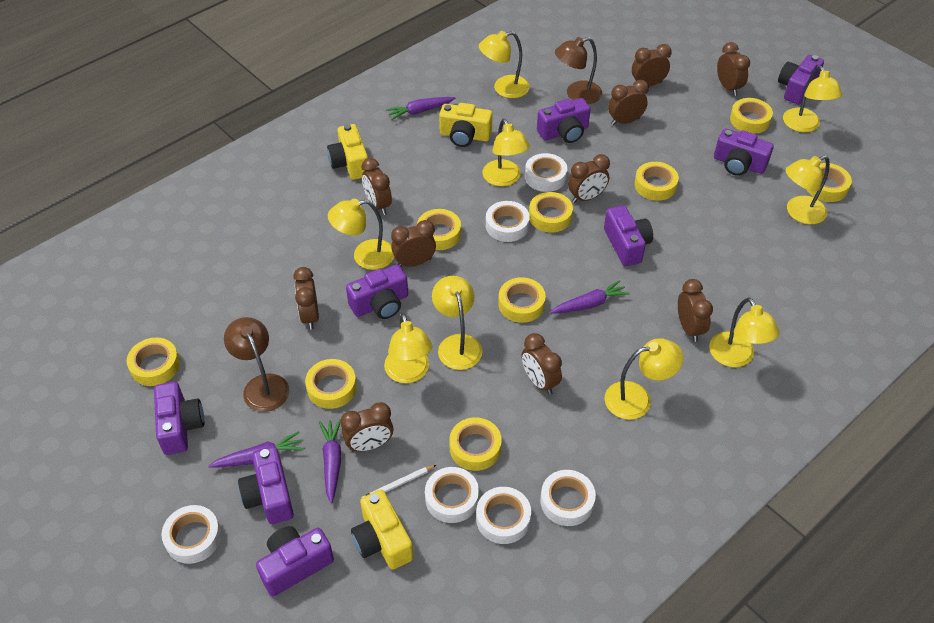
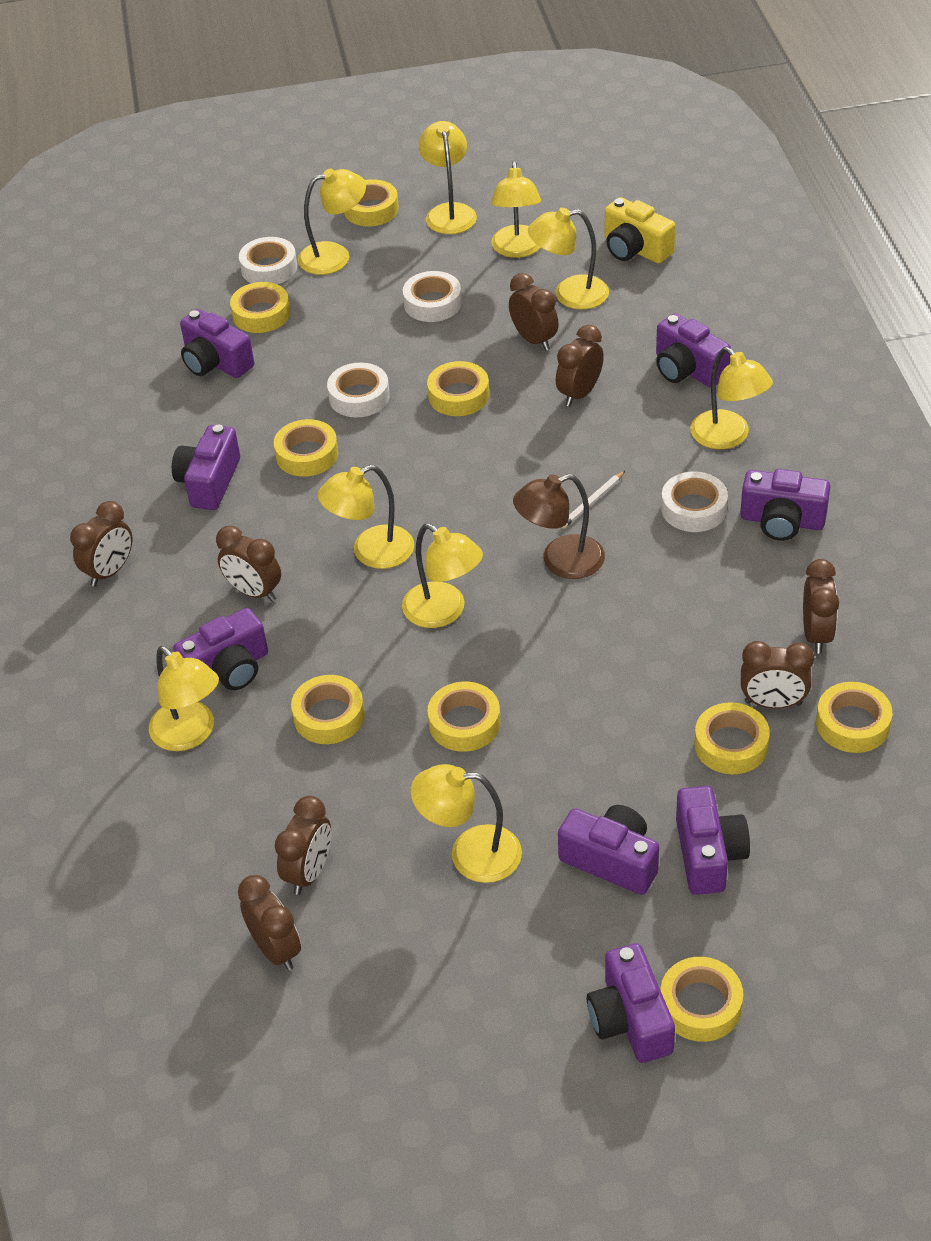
brown clock: [293,267,319,330] [340,402,393,452] [361,158,392,215] [391,220,436,267] [522,333,562,395] [568,154,610,203] [608,80,649,125] [632,44,672,87] [678,279,713,342] [717,42,750,96] = 10 -> [70,501,132,587] [216,526,281,602] [238,875,301,971] [275,796,331,895] [509,273,558,351] [556,325,604,407] [741,641,814,709] [803,559,839,654] = 8
brown lamp: [224,317,289,412] [555,37,602,104] = 2 -> [513,474,605,579] = 1
purple carrot: [208,431,304,468] [319,419,341,503] [386,97,455,120] [550,280,629,314] = 4 -> none = 0
white tape: [161,505,221,564] [425,467,479,523] [476,487,531,544] [486,201,530,242] [525,153,567,192] [540,470,596,526] = 6 -> [239,237,297,284] [327,362,390,417] [403,271,462,322] [661,472,728,532] = 4
yellow camera: [327,124,368,180] [351,490,413,570] [439,103,493,147] = 3 -> [605,197,675,263] = 1

